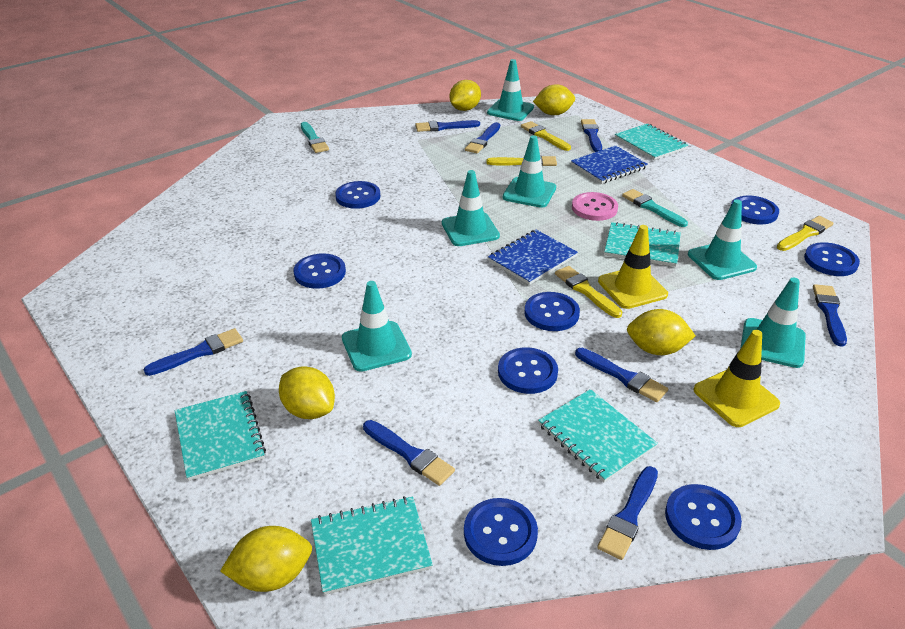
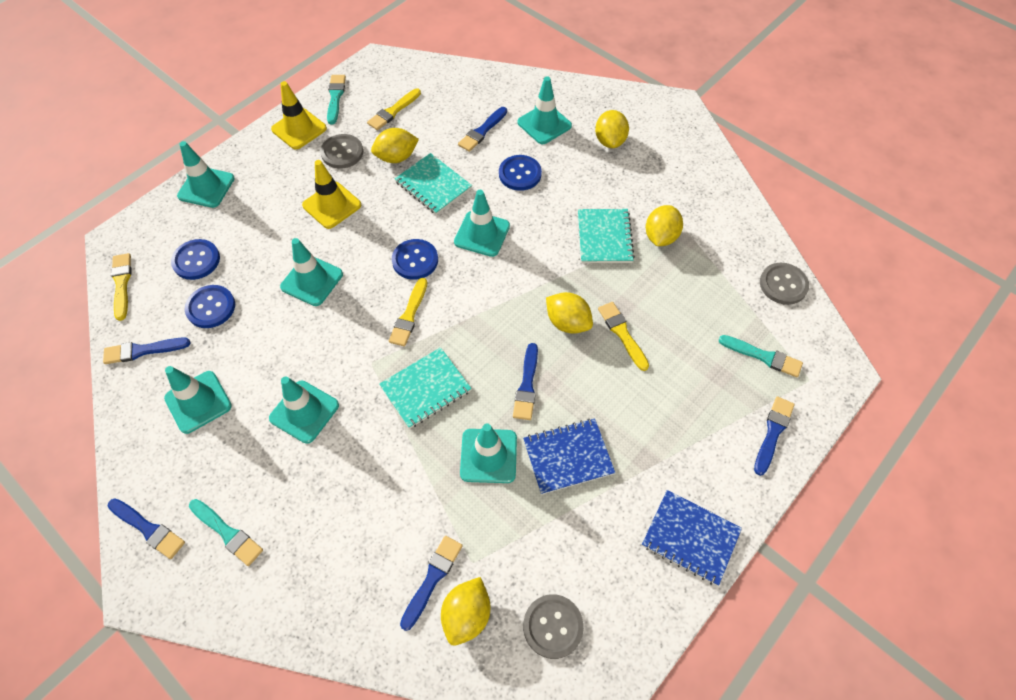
blue brush: [143,328,243,376] [363,420,455,486] [415,120,480,132] [465,122,500,153] [575,348,668,402] [581,119,602,152] [597,466,658,560] [813,284,847,347] = 8 -> [103,337,190,364] [108,498,185,559] [400,536,463,631] [458,107,507,152] [513,343,538,420] [754,397,794,476] = 6
blue button: [294,253,346,289] [335,181,381,209] [464,498,538,566] [498,347,558,394] [525,292,580,331] [665,484,742,550] [731,196,779,224] [804,242,860,276] = 8 -> [171,239,220,280] [184,285,235,328] [392,239,438,280] [499,155,542,191] = 4
grey button: none = 0 -> [320,134,363,169] [523,594,584,659] [760,263,809,305] = 3
pink button: [572,192,618,221] = 1 -> none = 0
turquoise brush: [301,122,329,153] [622,189,688,227] = 2 -> [189,499,263,566] [327,75,346,124] [718,335,803,377] = 3
turquoise notebook: [175,391,266,481] [311,496,433,595] [538,389,658,482] [604,222,681,267] [615,124,688,160] = 5 -> [379,347,472,429] [395,153,472,215] [578,209,635,263] = 3
turquoise traffic cone: [342,281,412,372] [442,170,500,246] [487,59,534,121] [503,135,556,208] [688,199,757,280] [740,278,806,368] = 6 -> [164,366,232,434] [177,141,235,208] [269,376,339,444] [280,238,343,306] [454,190,510,257] [460,424,517,483] [517,76,572,144] = 7

